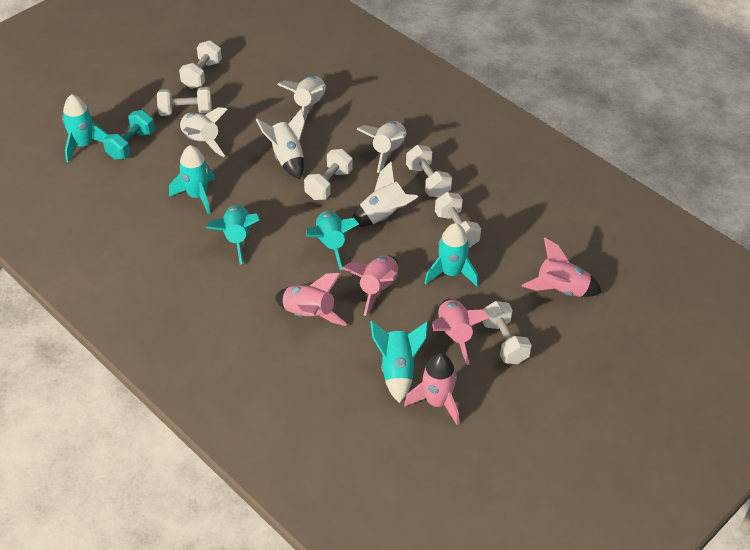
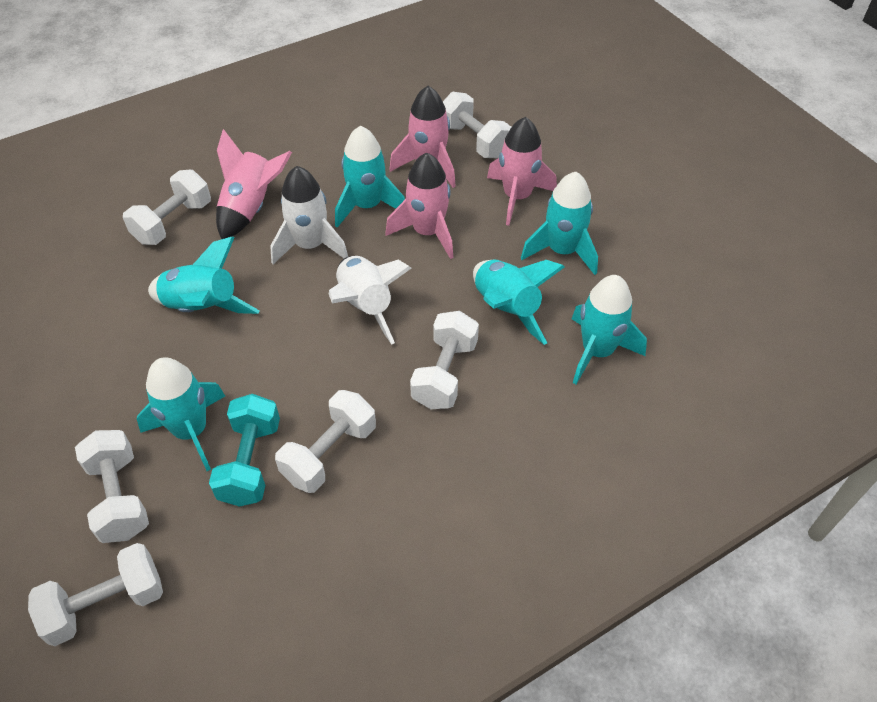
pink rocket: [275,273,347,326] [342,255,398,316] [404,353,459,425] [432,299,490,365] [522,238,602,297] = 5 -> [216,129,292,239] [385,152,453,259] [389,86,456,188] [487,117,557,226] = 4
white rocket: [179,107,228,157] [256,109,305,179] [277,76,326,121] [352,162,418,227] [356,121,407,173] = 5 -> [270,166,348,264] [329,256,411,345] = 2

